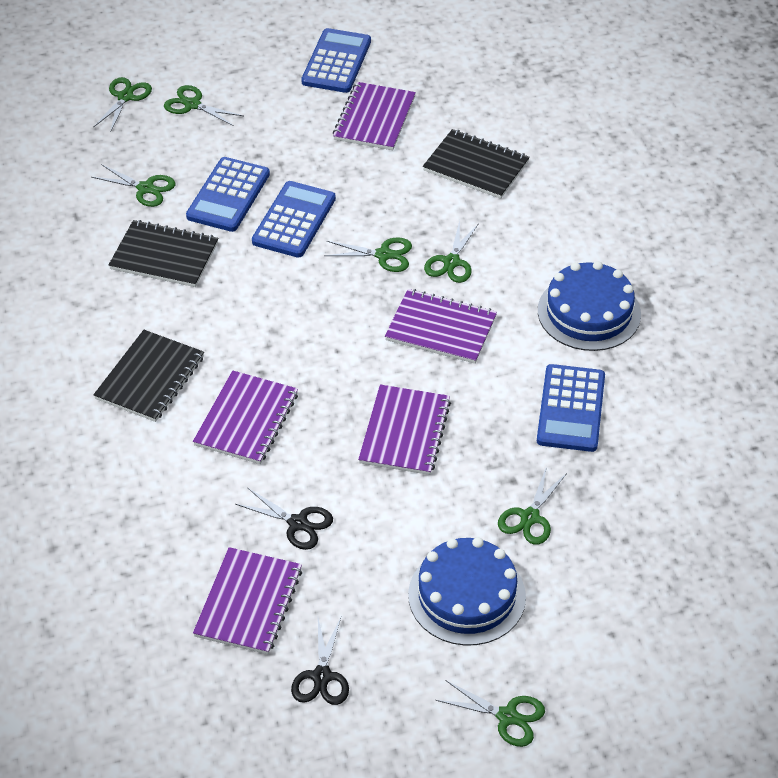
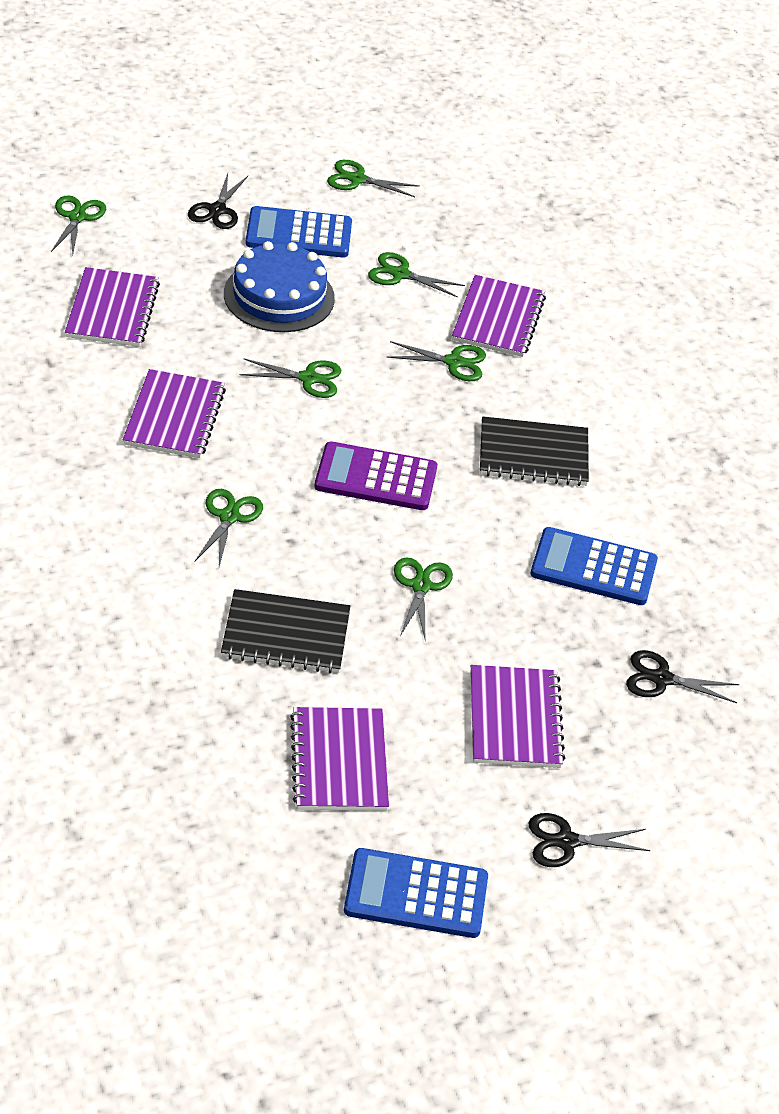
black notebook: [93,330,204,422] [109,220,218,287] [423,129,530,199] = 3 -> [221,589,350,673] [480,416,589,486] = 2
black scissors: [235,487,333,550] [291,617,349,705] = 2 -> [188,173,248,229] [529,813,650,867] [626,650,739,703] = 3
blue cake: [408,537,526,646] [538,261,641,351] = 2 -> [224,241,335,332] = 1
blue calculator: [186,157,270,232] [252,181,336,258] [301,28,371,93] [537,364,605,452] = 4 -> [245,206,352,258] [344,848,488,938] [530,527,658,605] = 3
purple calculator: none = 0 -> [314,441,437,510] = 1

